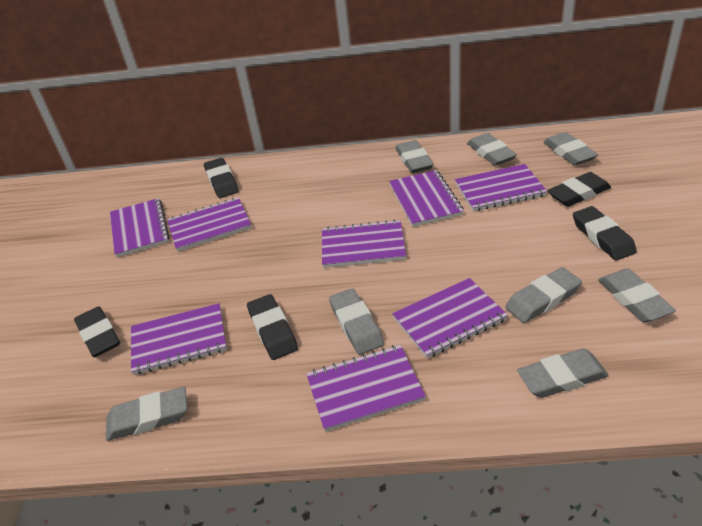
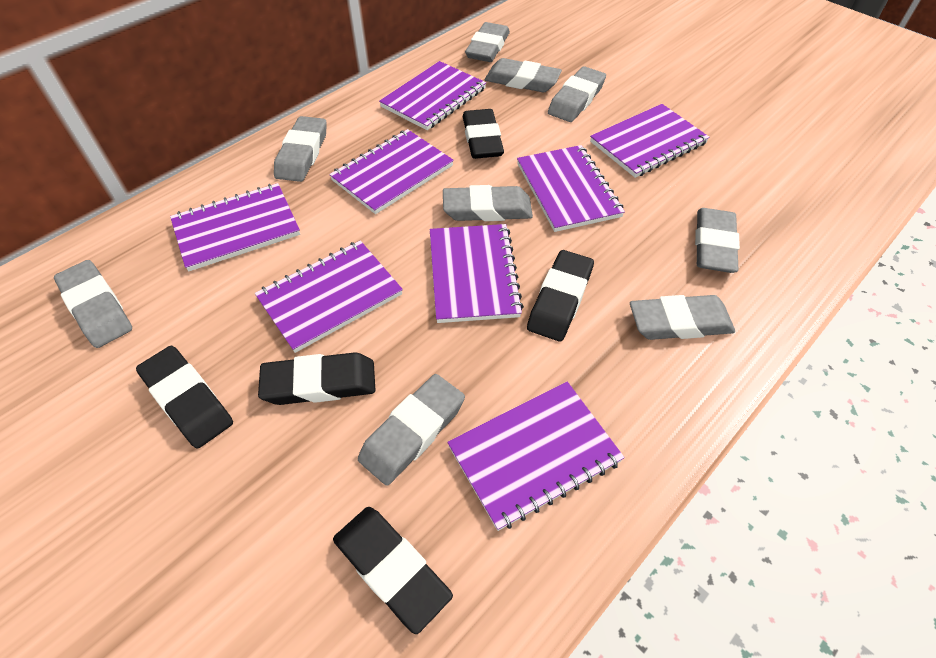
grey eraser: [106,387,187,441] [329,288,384,355] [395,140,434,173] [467,133,517,166] [505,267,582,323] [517,348,609,398] [543,132,598,165] [599,269,676,322] = 8 -> [54,260,132,348] [274,116,327,182] [358,374,465,486] [443,185,533,221] [465,22,510,62] [485,58,562,92] [548,66,606,122] [630,295,735,340] [695,208,740,273] = 9

